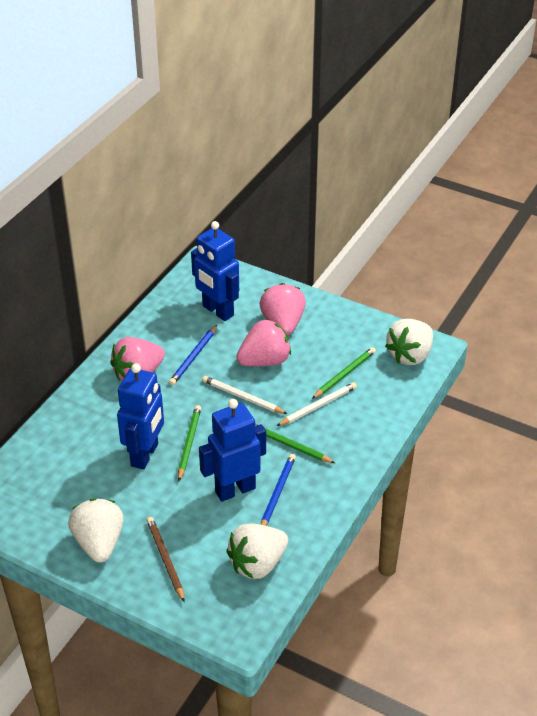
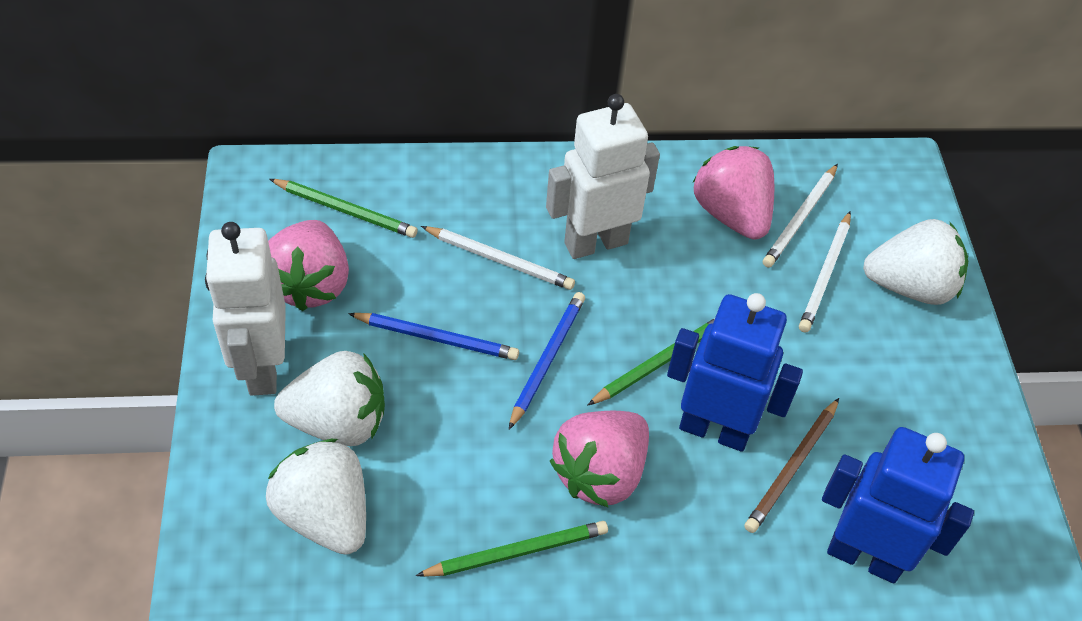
blue robot: [117,363,164,470] [191,221,239,321] [199,399,266,502] = 3 -> [667,293,803,452] [822,427,974,583] = 2
white pencil: [202,376,287,414] [277,382,357,426] = 2 -> [421,226,575,290] [763,164,838,268] [799,211,851,333] = 3
white robot: none = 0 -> [205,222,286,396] [546,94,660,259] = 2

